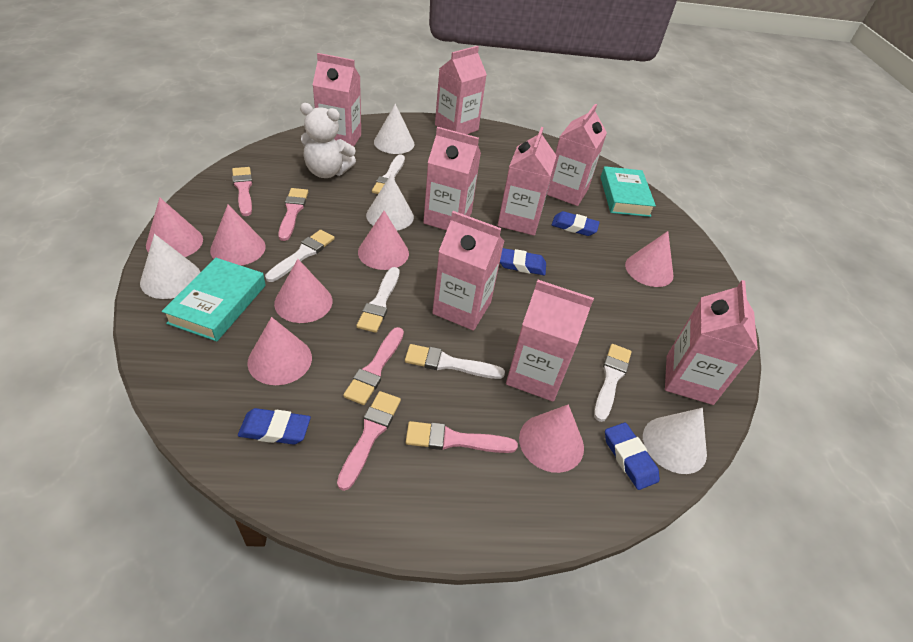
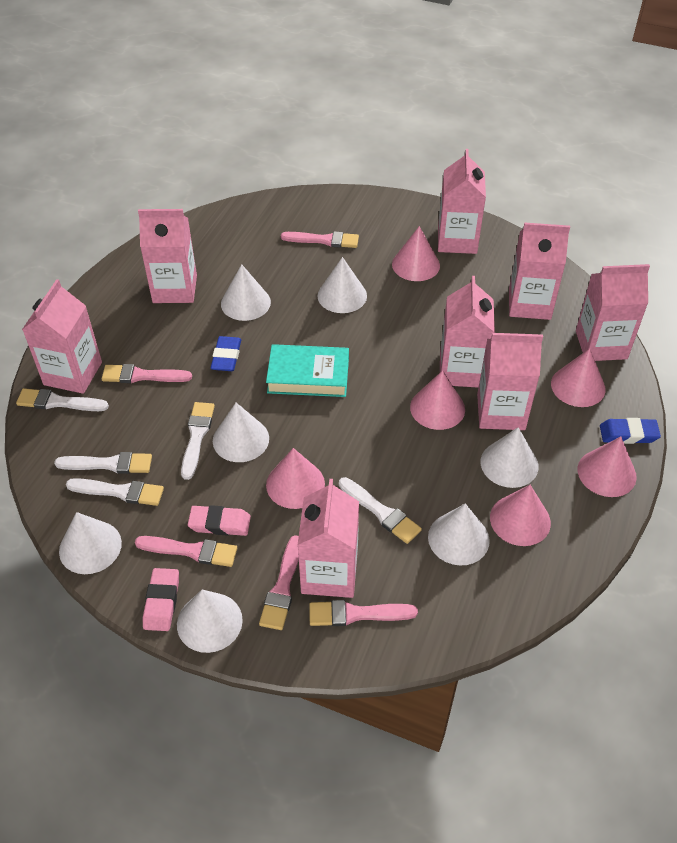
blue eraser: [238,408,311,445] [500,248,546,275] [551,211,600,236] [605,422,660,490] = 4 -> [210,336,241,371] [600,418,661,444] = 2
pink cone: [146,197,203,257] [210,205,266,266] [247,317,312,385] [274,259,332,323] [358,211,409,270] [519,404,584,473] [625,231,673,287] = 7 -> [266,448,325,509] [392,226,440,281] [410,370,465,430] [490,485,551,546] [551,348,606,407] [577,437,637,497] = 6
pink eraser: none = 0 -> [143,568,179,631] [188,505,251,536] = 2
turquoise book: [161,258,266,342] [601,166,656,217] = 2 -> [266,344,349,397] = 1
white cone: [140,234,200,299] [366,175,414,230] [374,104,415,154] [643,408,707,474] = 4 -> [59,512,122,574] [177,590,243,653] [213,403,269,462] [221,264,271,321] [318,257,367,313] [428,503,490,565] [481,427,539,488] = 7
white teddy bear: [300,103,356,178] = 1 -> none = 0

